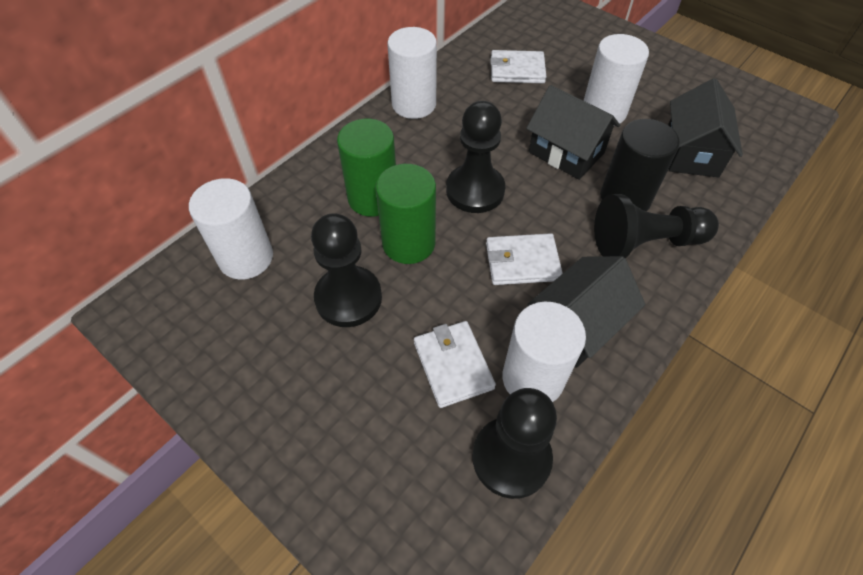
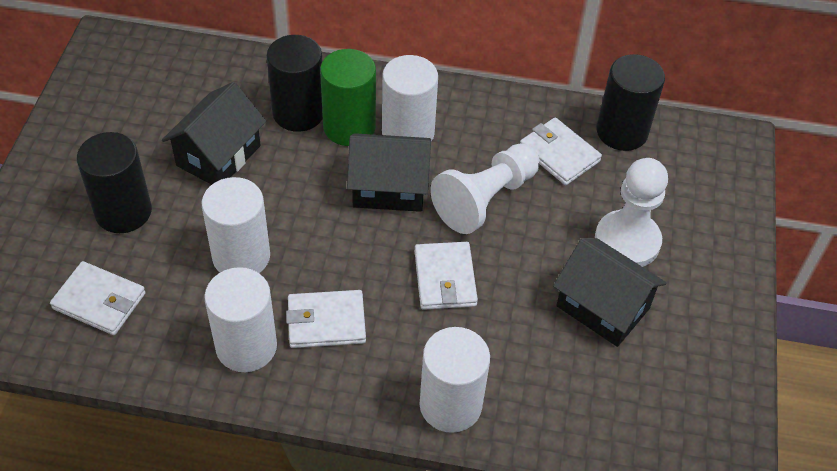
black cylinder: [600,119,680,211] = 1 -> [77,132,152,233] [266,35,323,132] [597,54,665,151] = 3
black pawn: [311,213,382,327] [446,101,505,213] [472,388,557,499] [594,194,719,258] = 4 -> none = 0
green cylinder: [337,119,396,217] [375,164,436,264] = 2 -> [320,49,376,146] = 1
white pawn: none = 0 -> [431,144,540,234] [595,158,668,267] = 2
white wallet: [414,321,496,408] [486,233,563,285] [490,50,546,83] = 3 -> [50,261,146,335] [286,290,366,348] [414,242,478,310] [520,117,602,185] = 4

